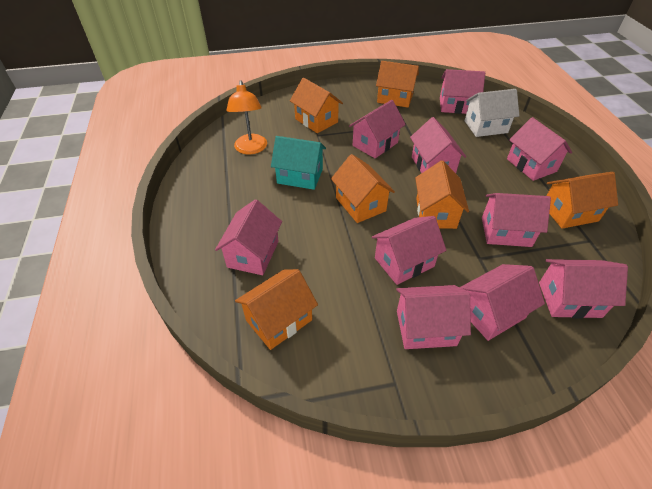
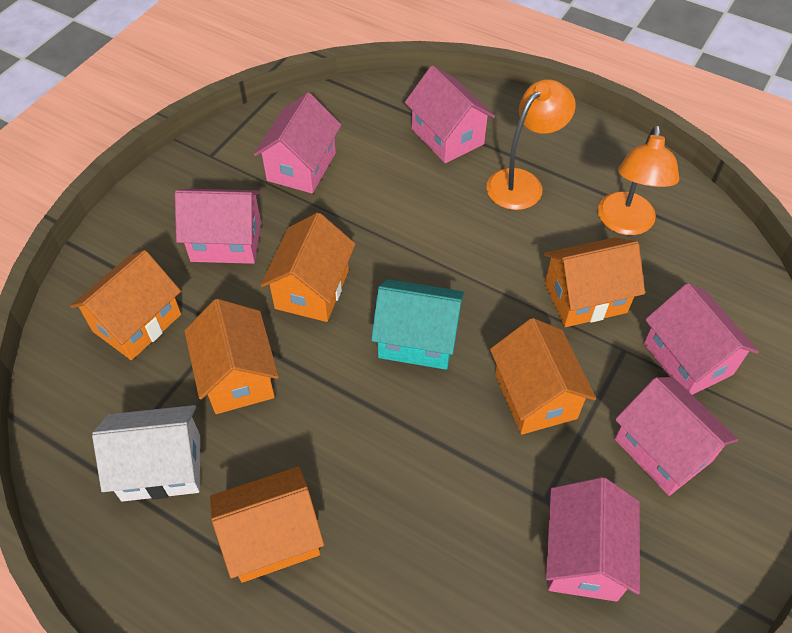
orange lamp: [226,80,267,154] = 1 -> [486,79,576,210] [598,125,679,235] = 2
pink house: [215,199,282,275] [349,100,406,158] [372,216,446,285] [396,285,471,349] [410,117,466,173] [440,69,485,114] [460,264,545,341] [482,193,551,247] [507,117,572,181] [539,259,628,319] = 10 -> [175,189,261,264] [254,93,341,193] [405,65,495,163] [546,477,640,602] [615,377,738,496] [644,283,759,395] = 6

